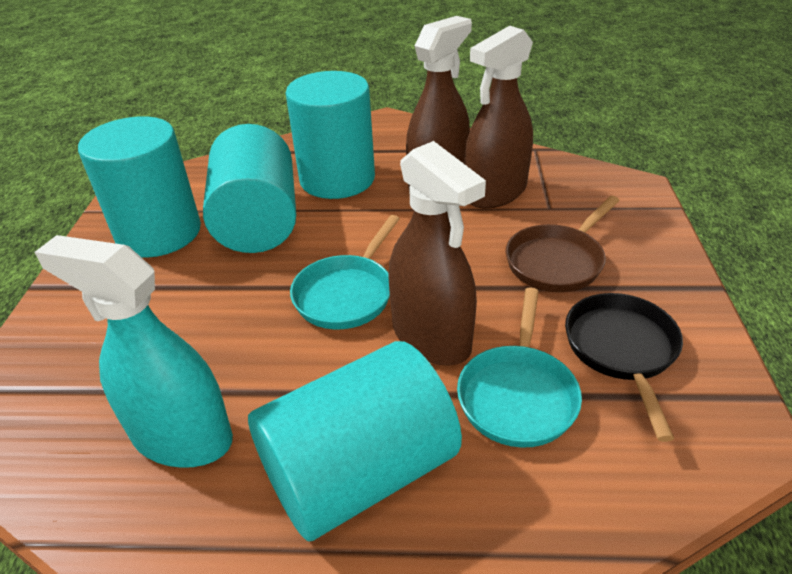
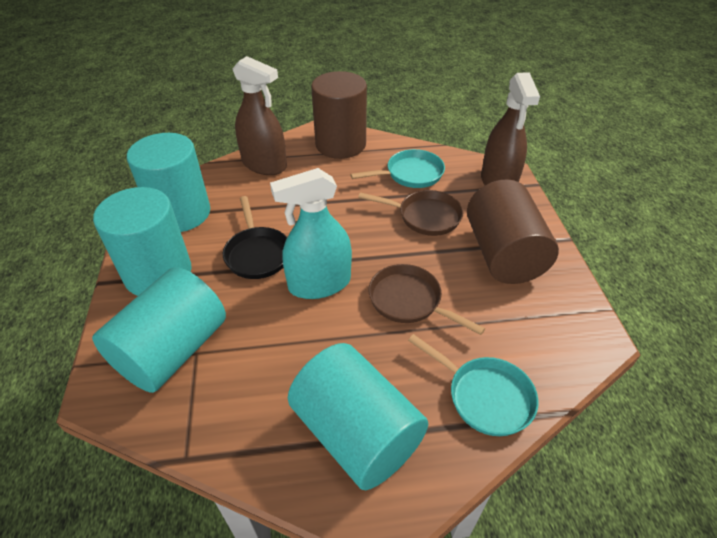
brown cylinder: none = 0 -> [311,71,367,159] [467,179,559,284] = 2
brown pan: [506,196,620,292] = 1 -> [358,190,463,236] [368,264,485,335] = 2
brown spray bottle: [388,141,486,365] [406,16,472,191] [464,26,533,209] = 3 -> [233,56,287,175] [481,72,540,185] = 2

